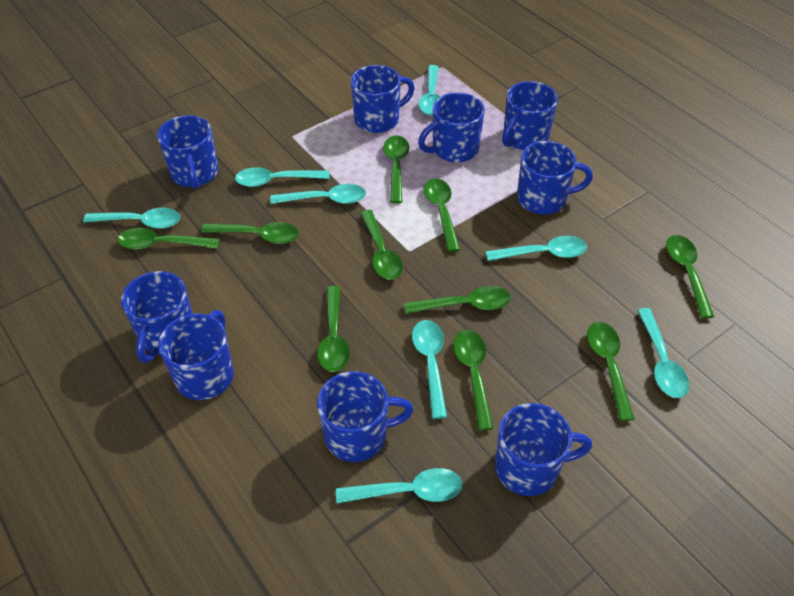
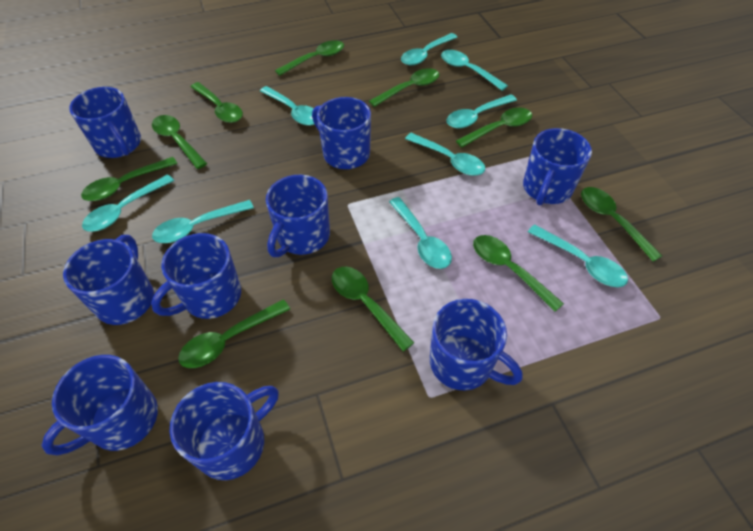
turquoise spoon: [83,208,180,229] [235,167,329,187] [270,184,366,204] [336,468,462,503] [412,320,447,419] [418,65,440,115] [486,236,587,261] [637,308,689,398] = 8 -> [82,174,174,232] [152,200,254,243] [260,86,314,126] [389,197,452,269] [401,33,457,65] [405,133,485,176] [441,50,508,91] [447,94,517,128] [528,224,628,287] = 9

